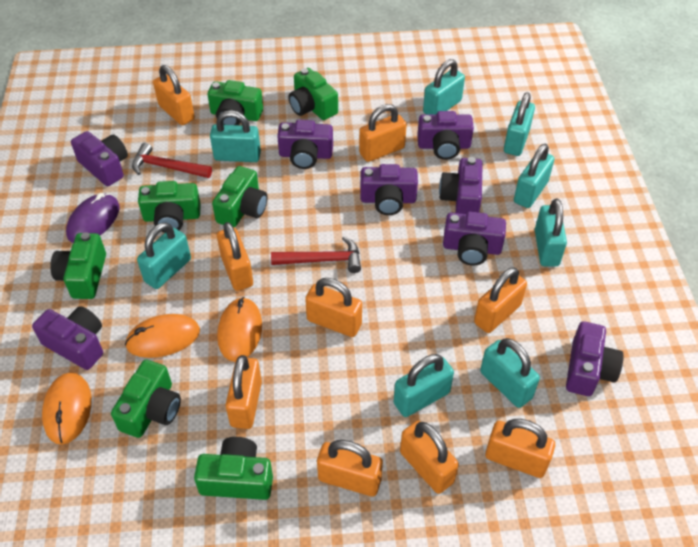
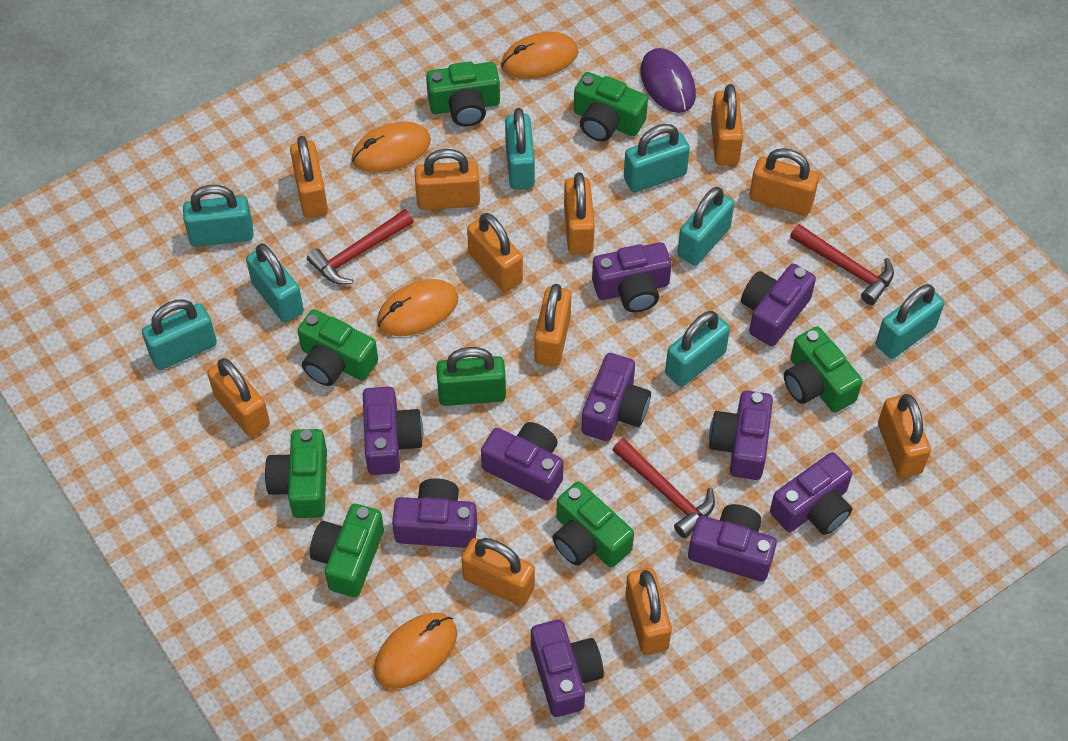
green padlock: none = 0 -> [436,347,506,406] = 1
orange mouse: [42,372,92,445] [125,314,200,358] [217,297,262,362] = 3 -> [352,122,431,173] [374,613,457,689] [377,279,458,336] [501,32,579,79] = 4
orange padlock: [153,65,195,125] [217,222,253,291] [226,355,262,429] [305,278,362,337] [317,440,383,497] [359,104,407,162] [400,421,459,494] [474,267,527,333] [485,419,555,478] = 9 -> [207,358,270,437] [290,136,328,218] [415,149,480,210] [461,538,535,606] [467,213,523,292] [534,284,571,367] [564,172,595,254] [625,568,672,655] [711,84,743,165] [749,148,819,216] [878,394,931,478] = 11
purple camera: [32,306,103,370] [71,131,128,186] [277,120,333,169] [360,164,418,215] [417,111,474,160] [439,157,483,214] [443,212,506,266] [566,321,624,396] = 8 -> [363,387,423,475] [392,478,477,548] [481,422,564,501] [531,619,604,717] [581,353,651,441] [592,242,672,312] [688,504,777,582] [709,391,773,480] [741,264,816,346] [770,452,852,535] = 10
red hammer: [132,143,212,178] [271,236,361,273] = 2 -> [307,209,414,285] [613,438,715,538] [790,224,894,305] = 3

